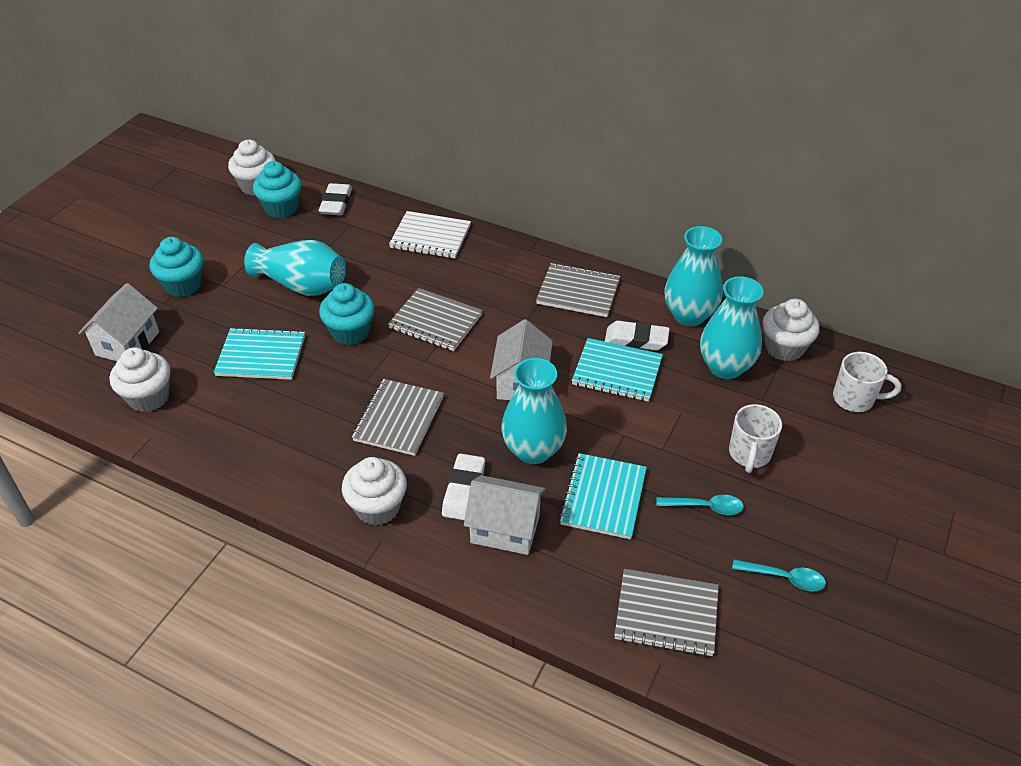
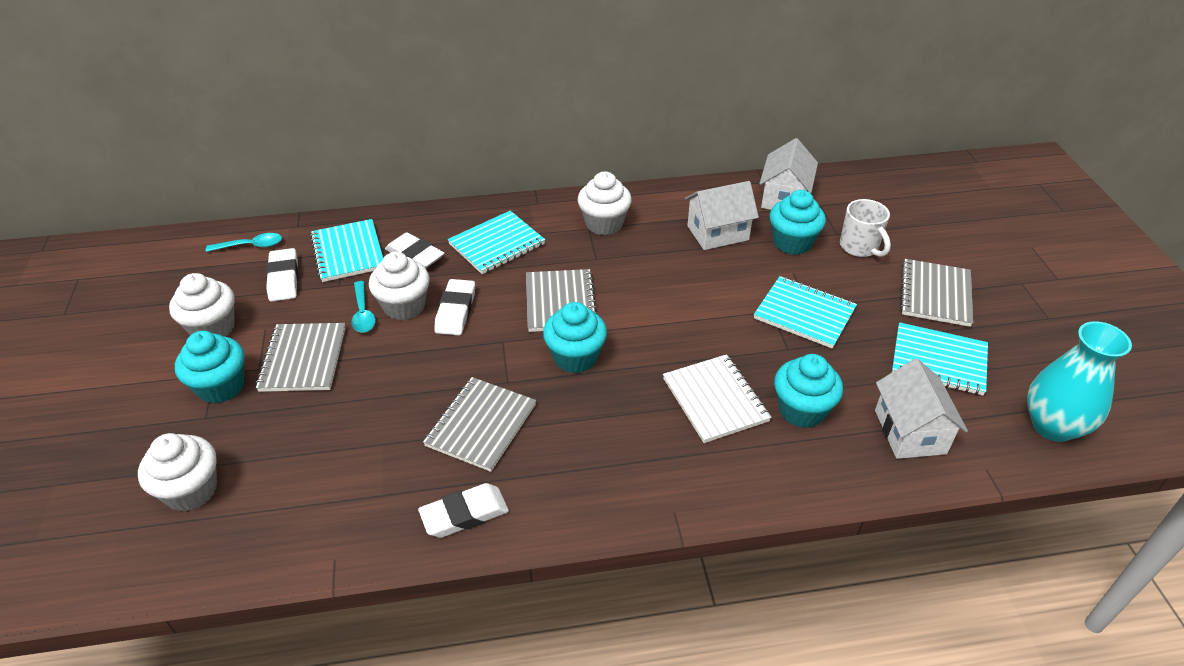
turquoise cupcake: [150,237,203,297] [253,161,301,218] [319,283,375,345] = 3 -> [175,331,244,404] [543,302,607,373] [769,190,826,255] [774,354,843,428] = 4
turquoise notebook: [214,327,305,380] [559,453,647,539] [572,338,663,402] = 3 -> [310,219,383,282] [448,211,545,274] [754,276,857,349] [892,322,988,395] = 4
turquoise vase: [244,240,346,296] [501,358,567,464] [664,226,723,326] [700,276,763,379] = 4 -> [1027,321,1132,442] = 1
white eraser: [319,183,352,215] [442,453,485,520] [605,321,670,350] = 3 -> [266,248,298,302] [385,232,444,268] [418,483,509,538] [434,279,475,335] = 4
white mug: [729,404,782,473] [833,352,901,412] = 2 -> [840,199,891,257] = 1

